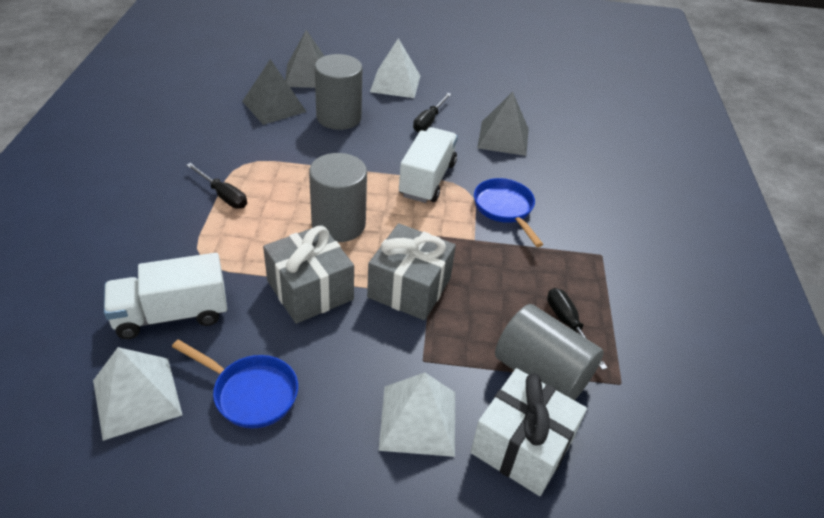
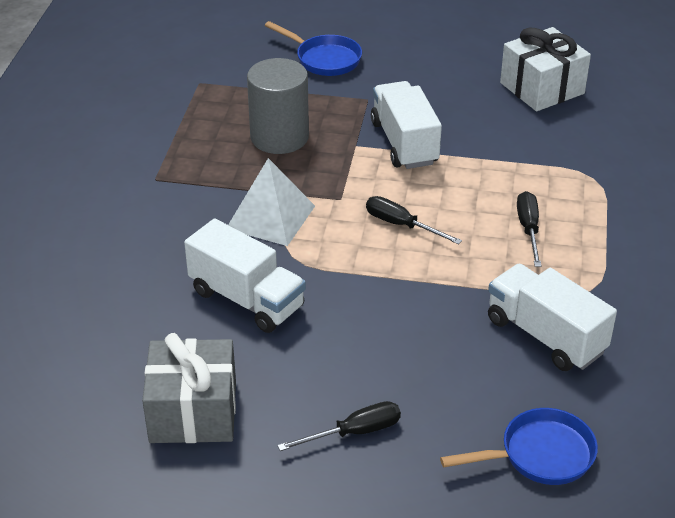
grey cylinder: [309,153,367,242] [315,54,362,130] [495,304,604,400] = 3 -> [247,58,309,154] = 1
grey gift: [263,225,354,324] [367,223,456,320] = 2 -> [142,333,236,443] = 1
grey pyramid: [242,59,307,125] [285,30,324,88] [477,92,529,156] = 3 -> none = 0
white pyramid: [93,347,182,441] [370,38,420,98] [379,373,455,457] = 3 -> [228,158,315,246] = 1
white truck: [104,253,227,339] [399,127,458,203] = 2 -> [184,218,306,333] [371,81,442,169] [488,264,617,371] = 3

